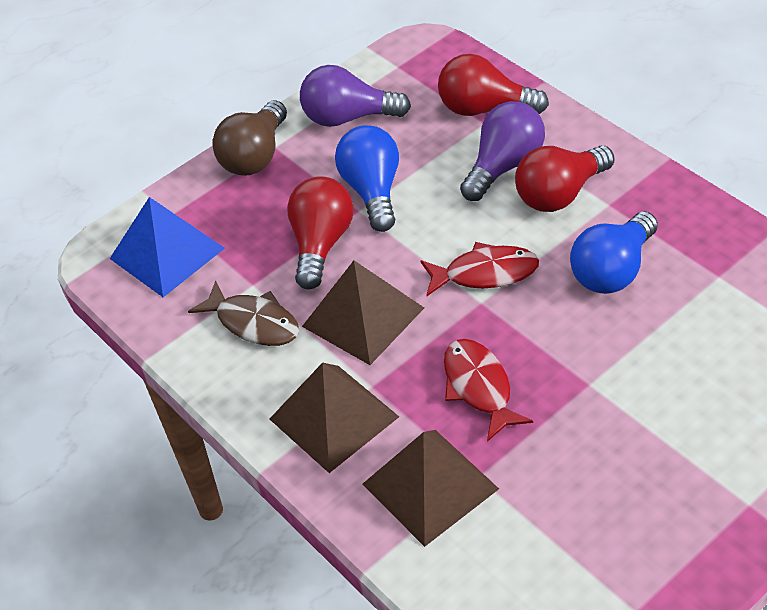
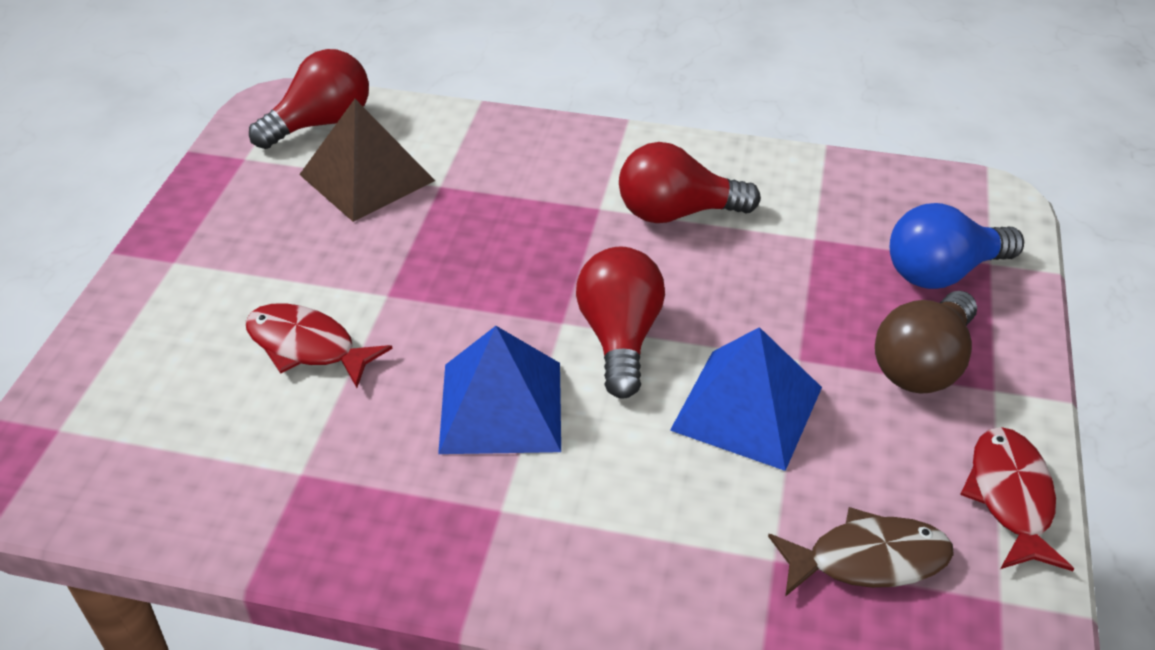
blue light bulb: [335,125,399,232] [570,211,658,294] = 2 -> [890,203,1024,289] = 1
blue pyramid: [110,197,225,297] = 1 -> [438,326,561,454] [670,327,822,471] = 2
brown pyramid: [270,362,399,473] [302,260,424,365] [362,430,499,547] = 3 -> [299,99,435,222] = 1
purple light bulb: [300,65,411,127] [460,101,545,201] = 2 -> none = 0

